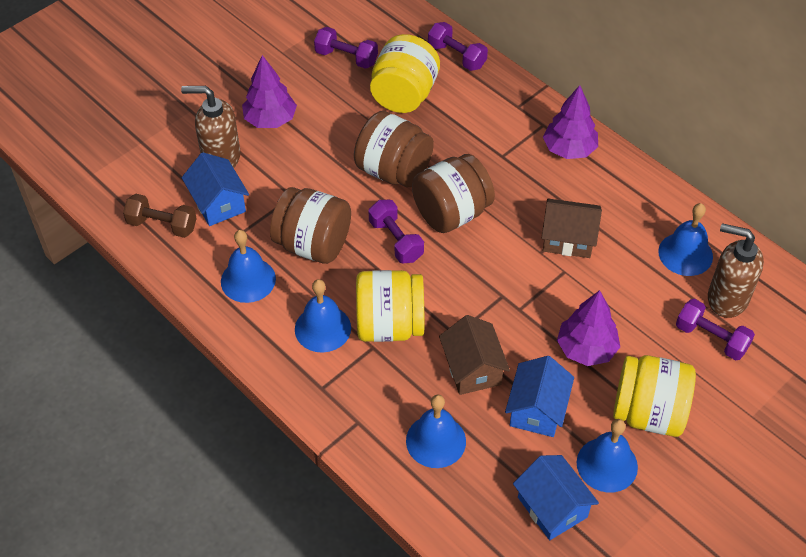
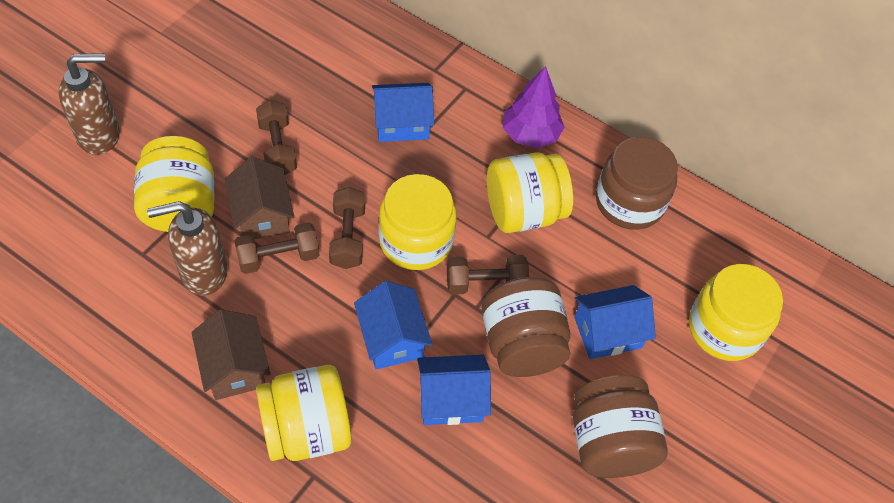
blue bell: [221,230,276,303] [295,279,351,353] [406,394,466,468] [577,419,638,493] [658,203,713,276] = 5 -> none = 0
blue house: [182,152,249,226] [505,356,574,437] [513,455,599,540] = 3 -> [354,281,432,369] [372,83,434,142] [417,355,491,425] [574,285,656,359] = 4
brown dumbbell: [123,194,197,238] = 1 -> [234,222,319,274] [256,100,297,175] [329,187,365,269] [447,255,529,295] = 4
purple dumbbell: [314,27,378,69] [369,200,424,263] [428,22,488,71] [676,299,755,360] = 4 -> none = 0
purple tree: [242,55,297,128] [543,85,598,159] [557,290,620,366] = 3 -> [503,66,565,149] = 1
yellow jar: [356,270,424,342] [370,34,440,113] [613,355,696,437] = 3 -> [134,136,215,232] [256,365,351,461] [379,174,456,270] [487,152,573,233] [689,264,783,361] = 5

